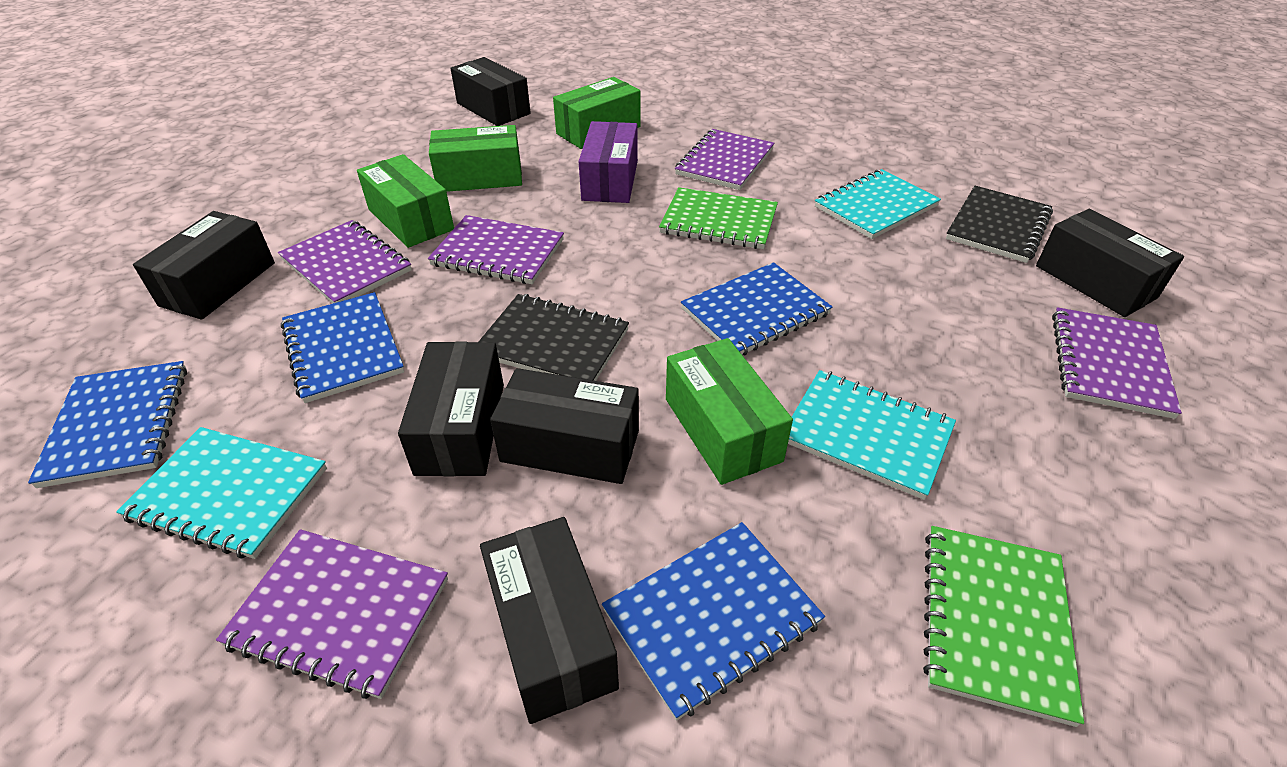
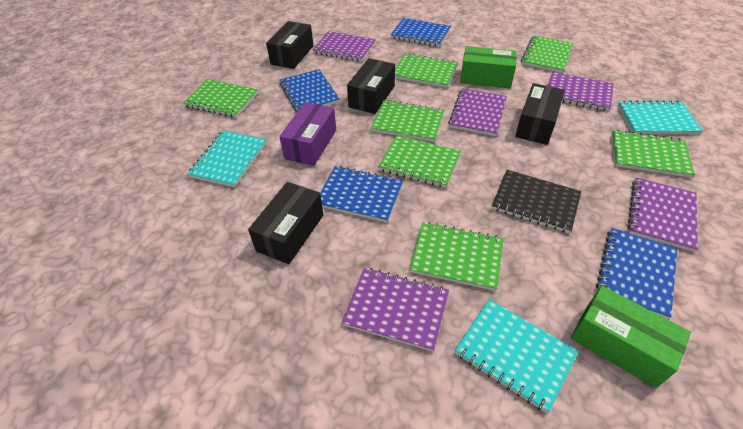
black box: [133,211,275,320] [398,341,504,476] [451,57,531,126] [480,517,619,724] [490,368,639,484] [1036,209,1184,317] = 6 -> [248,182,323,264] [266,21,314,69] [347,58,395,114] [515,83,565,145] = 4
black notebook: [479,294,629,381] [946,186,1053,263] = 2 -> [492,170,581,233] = 1
green box: [357,154,454,248] [429,125,522,192] [553,77,641,149] [666,338,793,485] = 4 -> [460,46,517,88] [571,286,691,388] = 2
green notebook: [659,187,778,249] [923,526,1084,727] = 2 -> [183,79,258,118] [371,100,444,142] [378,135,461,188] [395,53,458,88] [410,222,503,291] [521,36,573,73] [611,130,695,178] = 7

